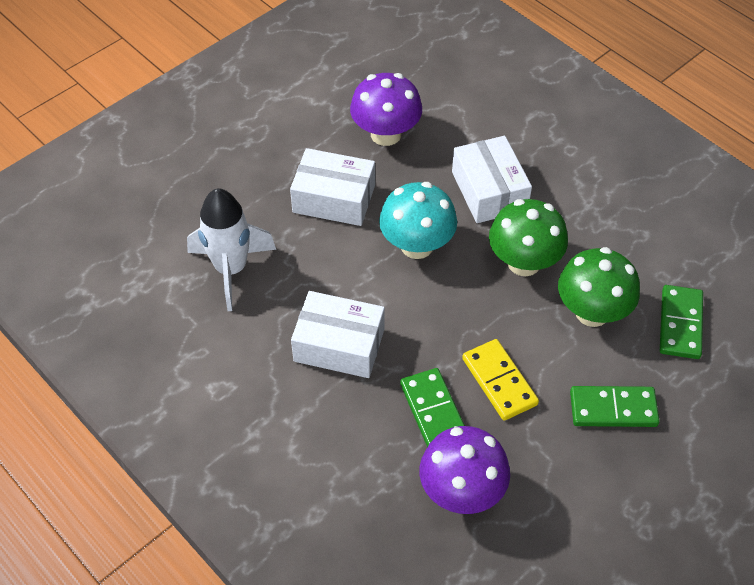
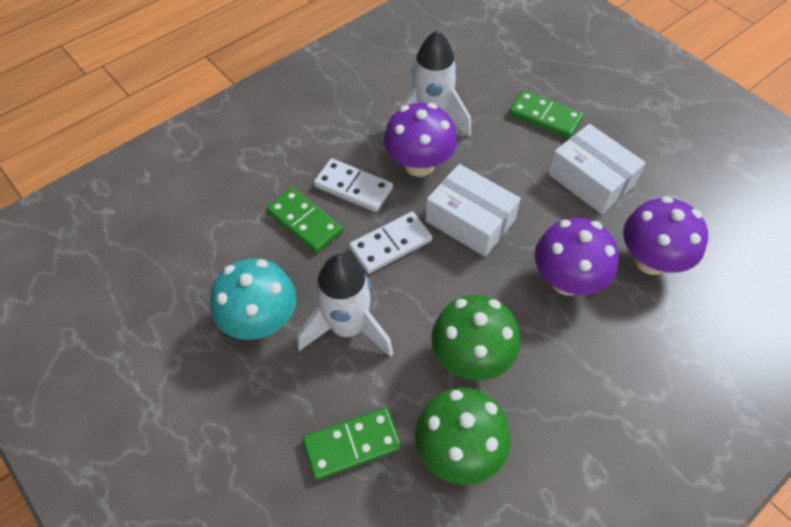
purple mushroom: [350,73,422,146] [420,426,510,514] = 2 -> [384,103,457,177] [535,218,619,296] [623,196,708,275] = 3
white box: [290,148,375,226] [291,291,385,378] [452,136,532,223] = 3 -> [425,164,521,257] [548,124,646,214] = 2
white domino: none = 0 -> [314,158,393,212] [349,212,432,274] = 2
white rocket: [187,188,276,311] = 1 -> [297,254,393,357] [399,31,471,137] = 2
yellow domino: [462,339,539,421] = 1 -> none = 0

